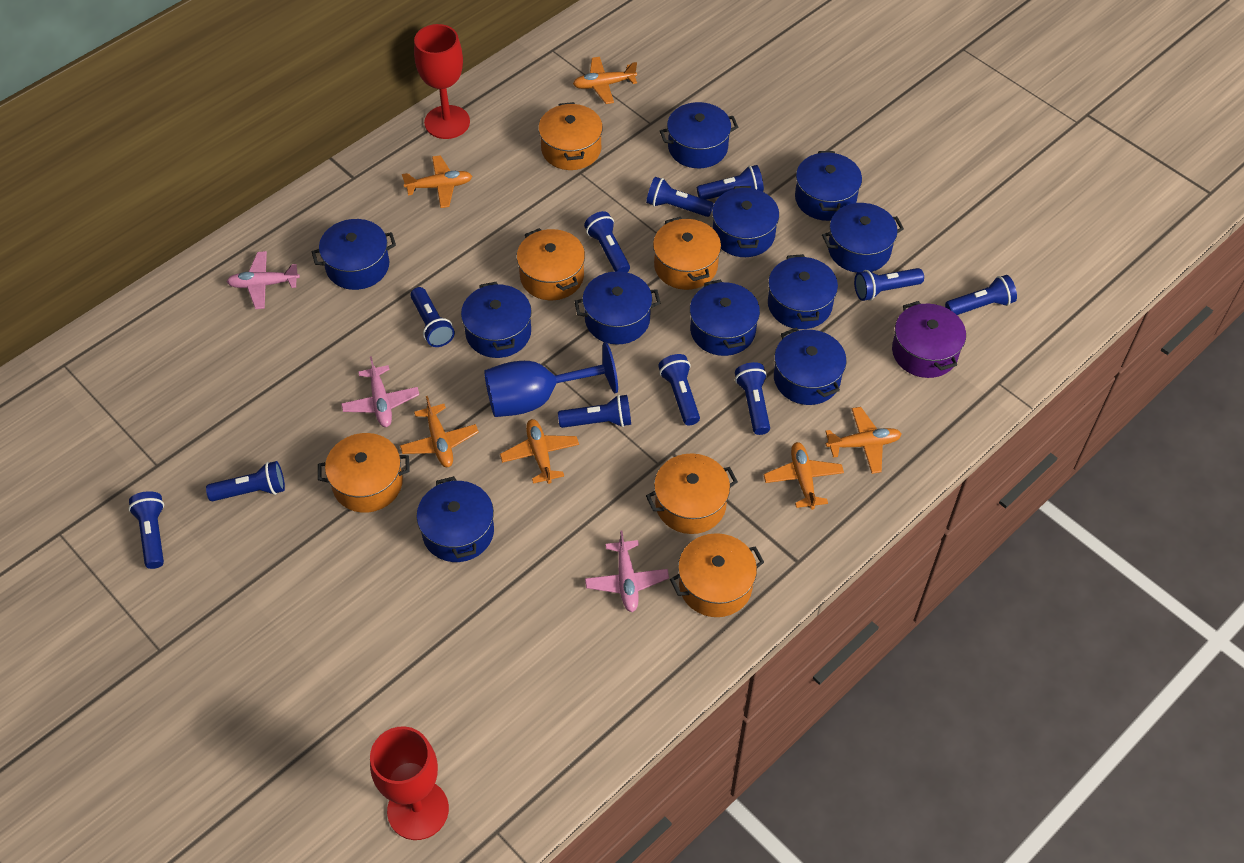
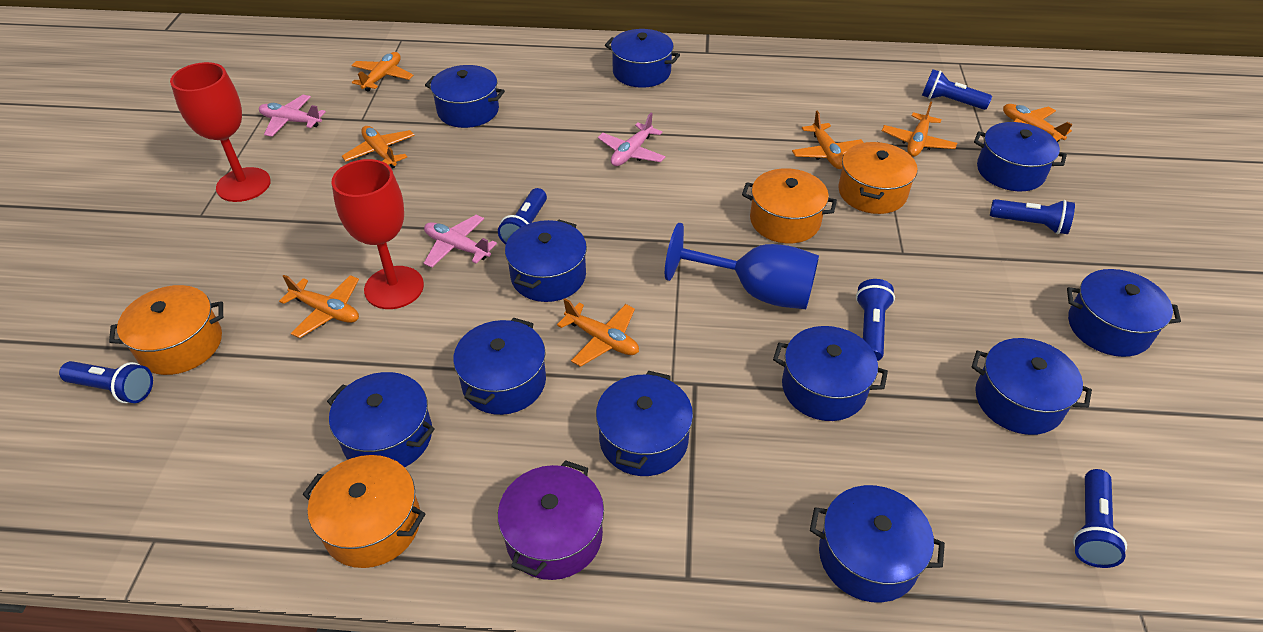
blue flashlight: [129,491,164,569] [206,461,285,501] [410,287,455,347] [558,395,631,428] [584,211,630,272] [646,177,714,217] [658,354,700,425] [697,165,764,200] [735,362,770,435] [854,268,924,301] [945,275,1017,315] = 11 -> [59,361,153,403] [498,188,547,245] [856,279,895,361] [922,69,992,110] [990,199,1075,234] [1073,469,1127,568] = 6
orange plane: [400,396,479,467] [402,155,472,208] [500,419,579,484] [573,57,637,104] [763,442,844,510] [825,407,901,474] = 6 -> [279,275,359,338] [342,126,415,168] [351,52,414,92] [557,298,639,367] [792,111,864,169] [882,102,957,157] [1003,104,1072,142] = 7
orange pot: [318,433,410,513] [517,228,585,300] [538,102,603,170] [646,453,738,534] [653,217,721,290] [670,533,764,617] = 6 -> [109,285,223,375] [303,455,425,568] [742,168,837,243] [838,142,918,214] = 4

